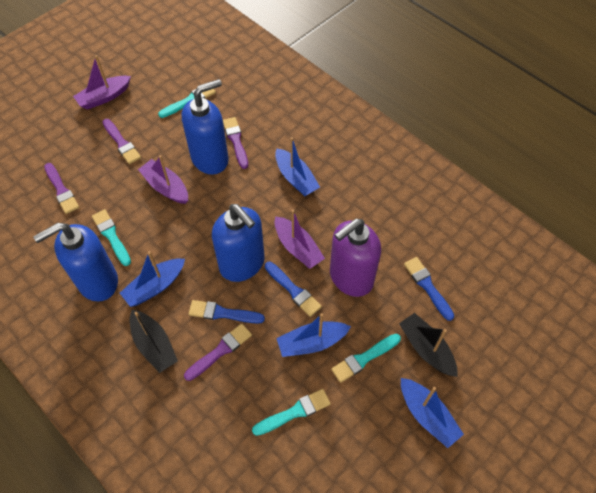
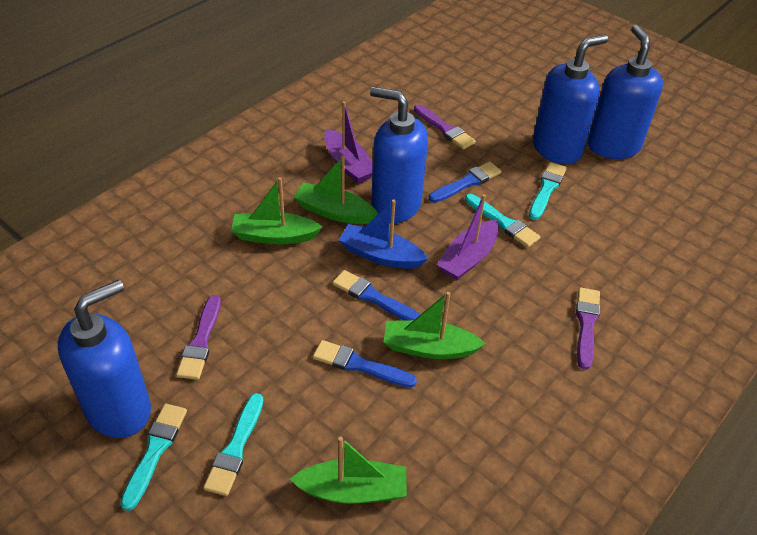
black boat: [130,310,178,373] [399,313,457,377] = 2 -> none = 0
blue boat: [120,251,185,307] [275,137,320,196] [276,313,351,357] [401,378,464,448] = 4 -> [339,199,428,269] = 1
blue soap dispenser: [33,223,118,301] [182,79,229,175] [212,204,265,282] = 3 -> [58,280,151,438] [370,87,428,223] [533,34,608,164] [587,25,663,159] = 4
green boat: none = 0 -> [231,177,322,244] [290,437,407,504] [294,156,378,224] [384,292,486,359] = 4
purple boat: [73,55,131,110] [138,155,188,204] [275,210,325,269] = 3 -> [324,101,373,184] [437,194,498,280] = 2
purple brush: [44,163,79,214] [103,119,141,164] [184,323,252,381] [223,117,248,169] = 4 -> [176,295,221,380] [414,104,476,149] [576,287,600,370] = 3
purple soap dispenser: [330,219,381,297] = 1 -> none = 0

